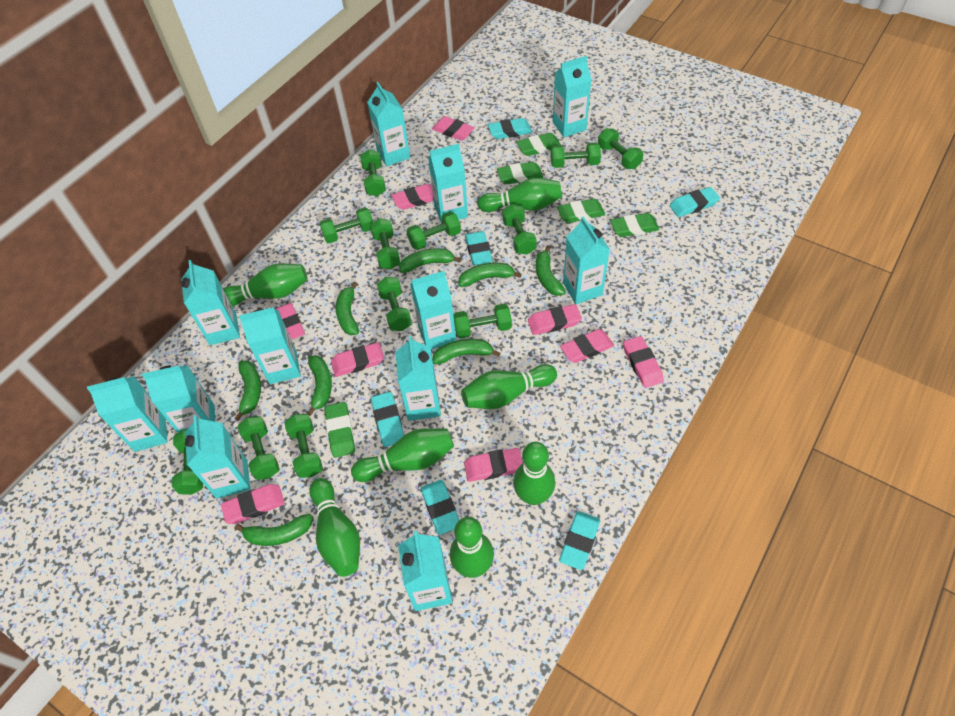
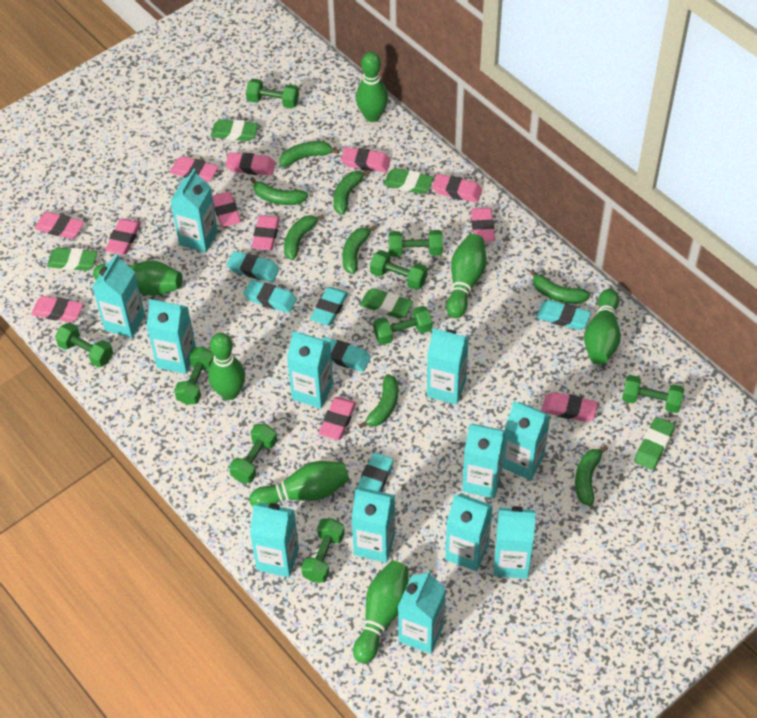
green dumbbell: [172,429,203,495] [237,416,280,480] [284,414,323,478] [320,207,373,243] [360,149,386,196] [370,218,400,270] [377,277,412,331] [407,212,461,250] [453,304,512,338] [502,204,537,255] [551,142,601,168] [598,128,643,169] = 12 -> [55,322,113,368] [174,347,214,405] [229,424,277,483] [246,79,299,109] [301,519,345,583] [370,250,427,290] [373,306,432,345] [388,230,443,257] [622,375,684,413] = 9
pink eraser: [221,484,285,524] [275,303,305,340] [331,342,384,377] [392,184,434,210] [432,116,475,141] [464,448,523,482] [528,304,582,335] [560,329,614,363] [623,336,664,388] = 9 -> [31,296,83,322] [34,212,84,239] [105,219,141,255] [170,156,219,183] [212,192,241,227] [225,152,275,176] [251,215,280,250] [319,397,356,440] [341,147,391,172] [432,174,482,203] [471,208,495,242] [541,392,598,422] = 12

